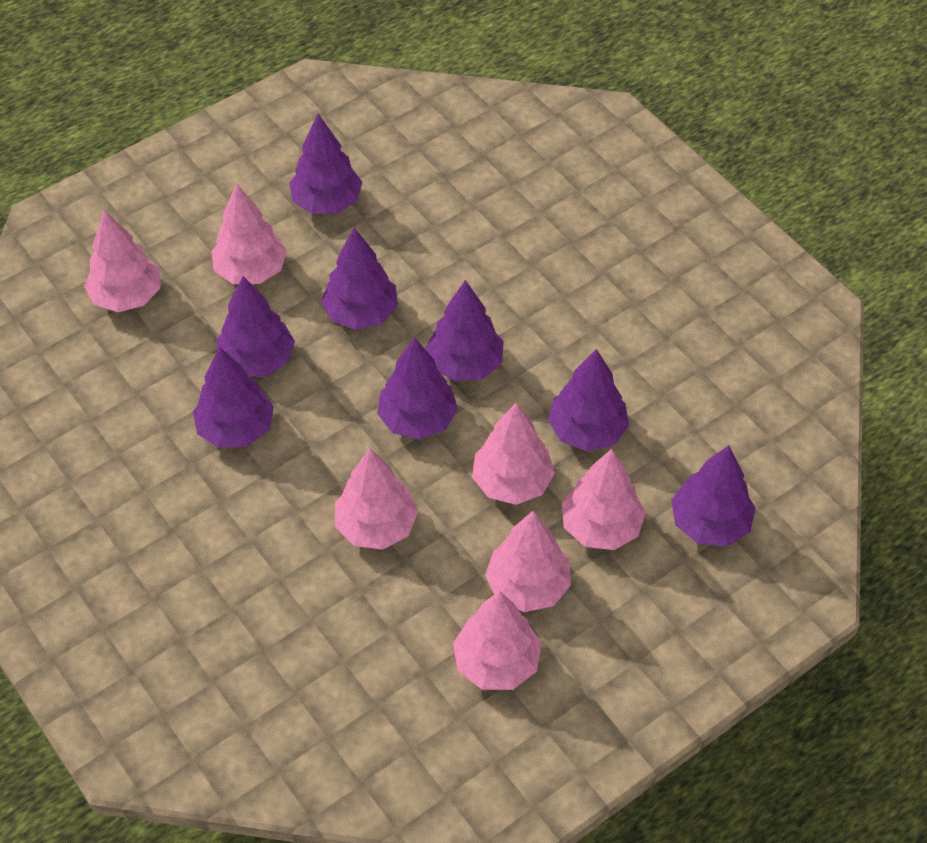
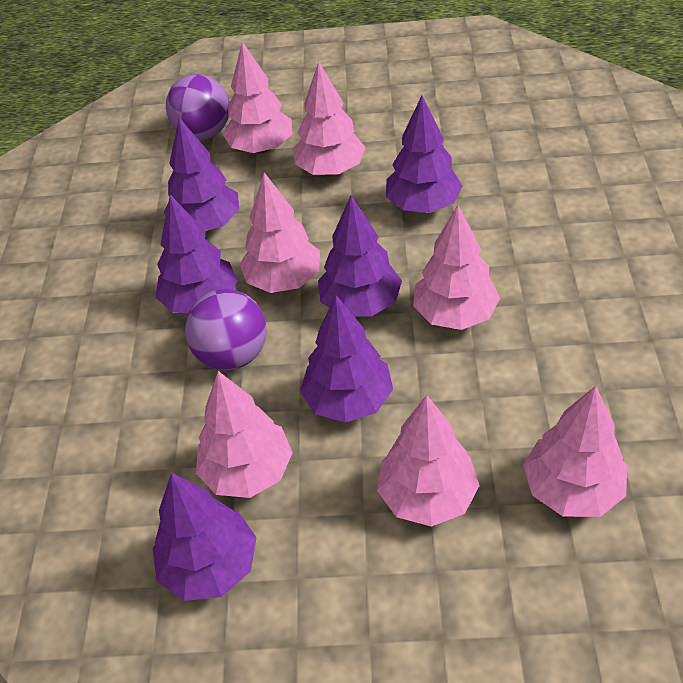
purple ball: none = 0 -> [166,74,229,140] [185,289,267,370] = 2
purple tree: [193,347,274,448] [217,276,295,377] [289,114,362,214] [321,228,398,330] [377,337,458,440] [425,280,504,382] [548,349,629,451] [671,445,756,546] = 8 -> [152,473,257,601] [156,195,238,313] [164,118,239,231] [300,295,393,423] [318,195,402,317] [386,96,463,213] = 6

